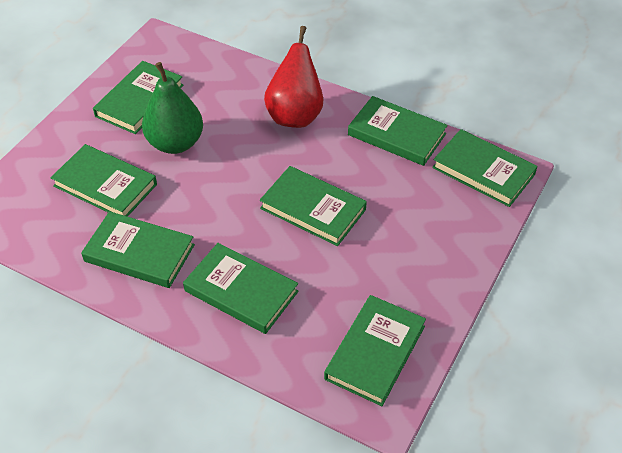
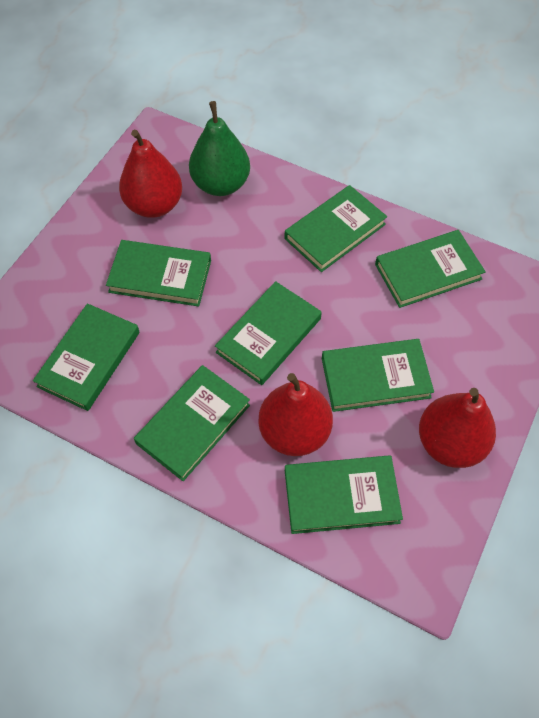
red pear: [264,26,323,128] = 1 -> [119,130,182,218] [258,373,333,456] [419,388,496,468] = 3

